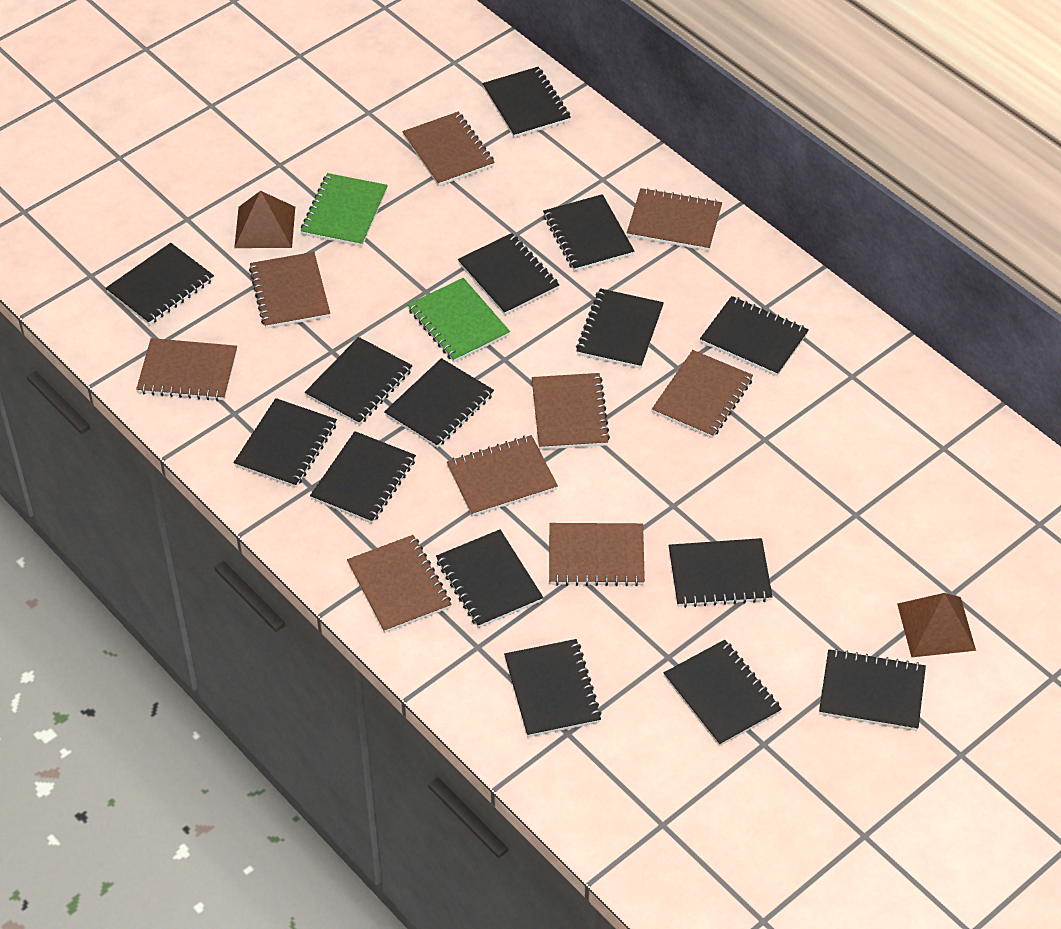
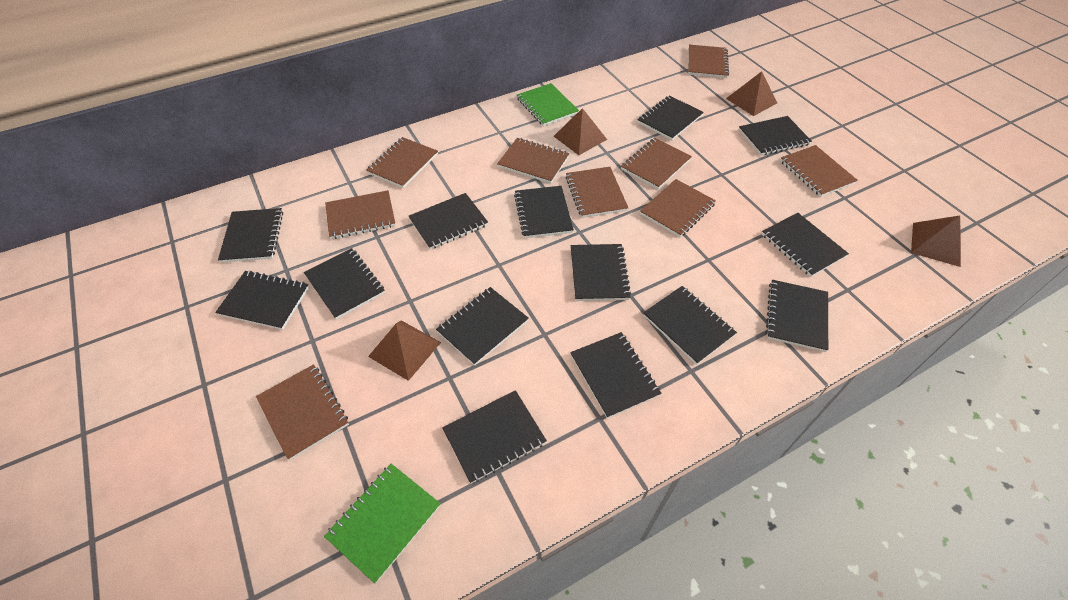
black notebook: [106,243,214,325] [234,398,337,488] [305,337,413,425] [310,431,416,523] [384,358,494,448] [436,530,543,628] [458,233,559,315] [482,67,571,138] [504,639,602,737] [543,194,634,271] [576,288,664,369] [664,640,782,746] [669,538,773,608] [700,296,809,376] [819,649,926,731] = 15 -> [215,271,309,330] [218,208,283,263] [304,248,385,320] [409,193,488,250] [436,287,529,366] [442,390,547,484] [514,186,574,238] [570,332,661,419] [571,244,631,301] [638,96,704,140] [643,286,737,365] [739,116,812,156] [762,213,849,277] [766,280,828,352] = 14
brown pyramid: [234,191,295,248] [897,593,976,657] = 2 -> [368,320,441,381] [554,108,607,155] [726,71,777,116] [911,215,961,267] = 4

